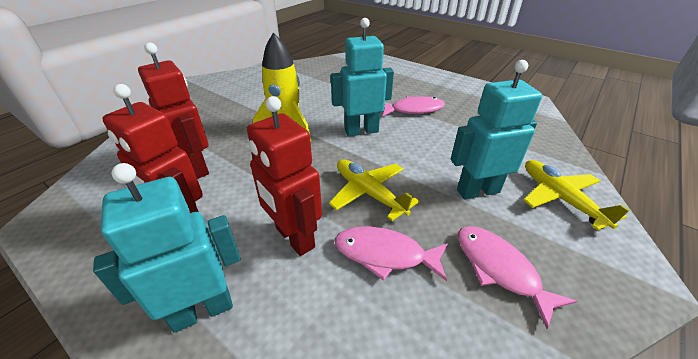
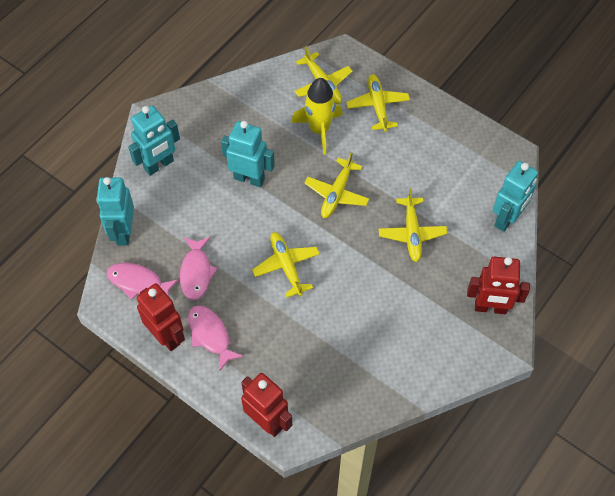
turquoise robot: [93,163,241,333] [331,18,394,137] [451,60,542,199] = 3 -> [97,177,134,245] [128,105,180,176] [221,121,275,187] [493,161,538,232] = 4
yellow plane: [329,159,419,221] [523,160,630,231] = 2 -> [252,232,320,297] [295,46,352,104] [304,152,369,218] [346,74,410,131] [379,188,447,262] = 5

